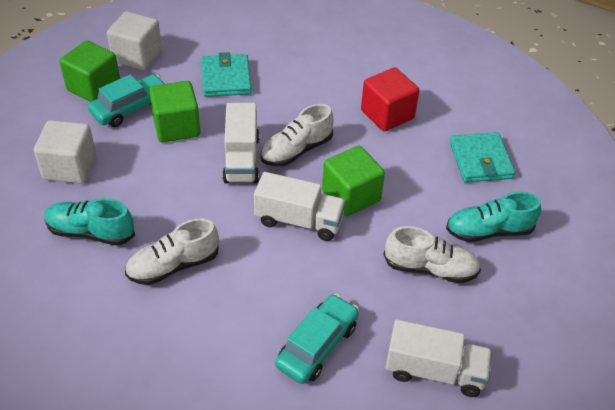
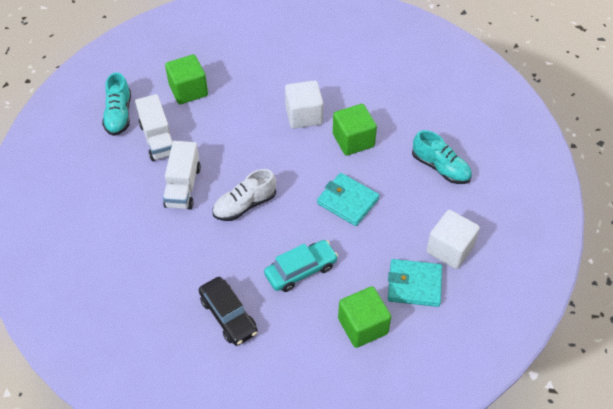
black car: none = 0 -> [199,277,258,346] = 1
red cube: [361,67,419,131] = 1 -> none = 0
turquoise car: [88,74,165,127] [275,294,359,384] = 2 -> [264,240,338,292] = 1
white shoe: [125,218,219,285] [260,104,333,166] [383,226,481,283] = 3 -> [212,169,276,221] = 1
white truck: [222,103,260,183] [254,172,346,241] [386,319,492,397] = 3 -> [135,94,173,161] [163,141,201,209] = 2

